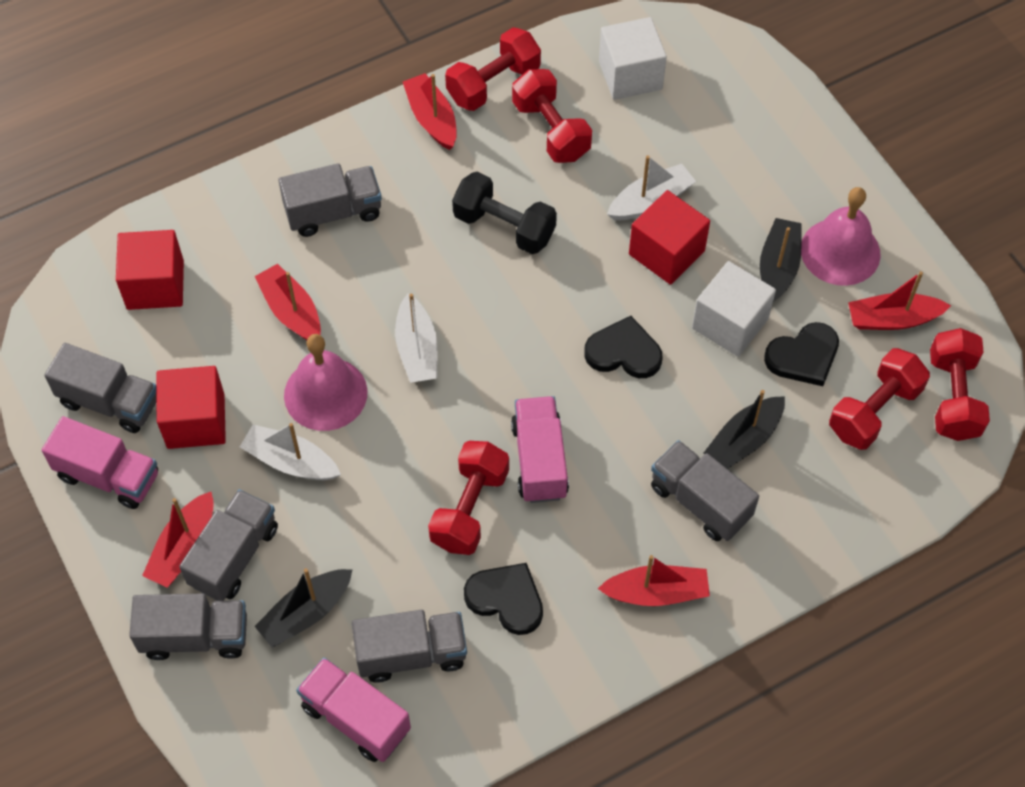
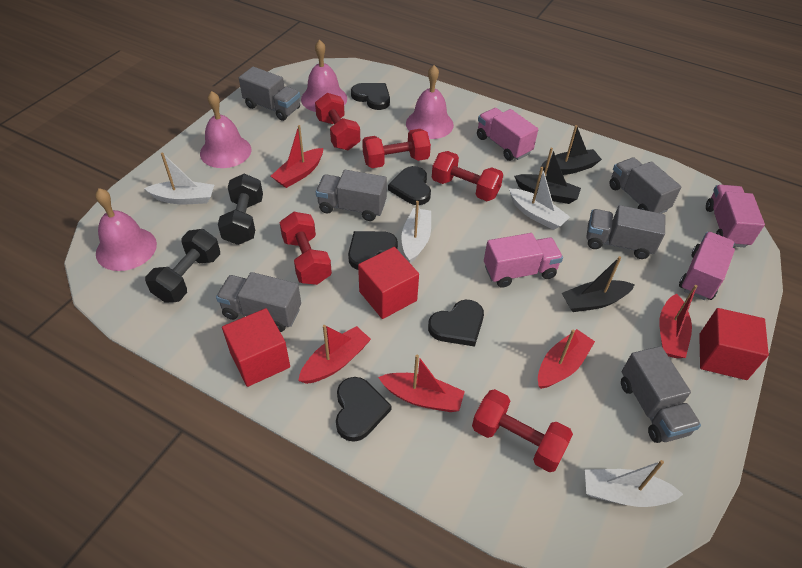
black dumbbell: [452,172,557,254] = 1 -> [145,229,220,302] [218,174,263,245] = 2
black heart: [464,563,543,635] [584,316,663,378] [764,322,839,386] = 3 -> [336,377,392,442] [348,231,398,270] [351,83,390,110] [388,166,431,205] [428,300,484,347] = 5
pink bell: [284,334,367,431] [801,187,881,286] = 2 -> [95,188,157,271] [200,91,251,168] [301,40,347,112] [406,65,454,139] = 4
pink truck: [42,416,158,509] [296,657,411,762] [511,396,569,503] = 3 -> [477,108,538,161] [484,233,563,288] [679,232,735,300] [706,185,765,247] = 4
white boat: [240,423,341,480] [395,293,437,383] [607,155,696,220] = 3 -> [144,153,214,204] [401,201,431,263] [509,167,570,230] [585,460,683,507] = 4
white cube: [599,17,667,100] [692,261,776,357] = 2 -> none = 0

